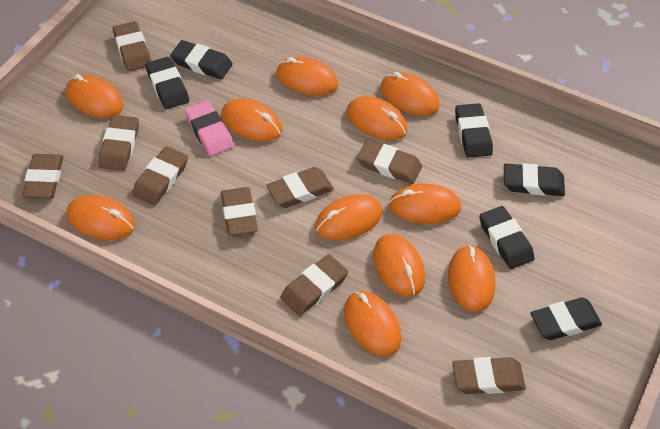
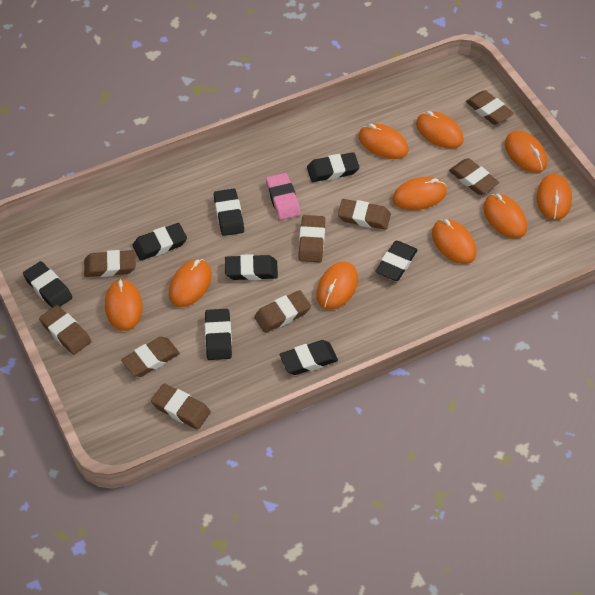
black eraser: [145,57,189,109] [170,40,233,79] [455,103,493,158] [479,206,535,269] [504,163,565,196] [531,297,602,340] = 6 -> [23,261,72,308] [133,223,187,261] [205,309,232,360] [214,189,244,236] [225,254,278,280] [280,340,338,375] [307,152,360,182] [375,241,417,281] = 8
orange mouse: [66,74,123,118] [66,195,135,240] [221,99,282,142] [276,57,339,96] [315,194,383,241] [344,291,402,357] [347,96,407,141] [373,234,425,297] [381,72,439,116] [389,184,461,224] [448,245,495,312] = 11 -> [105,279,142,331] [169,259,212,307] [316,261,358,310] [359,123,408,159] [392,177,447,210] [416,111,464,149] [432,219,477,264] [483,194,527,238] [505,131,547,173] [536,174,572,220] = 10

